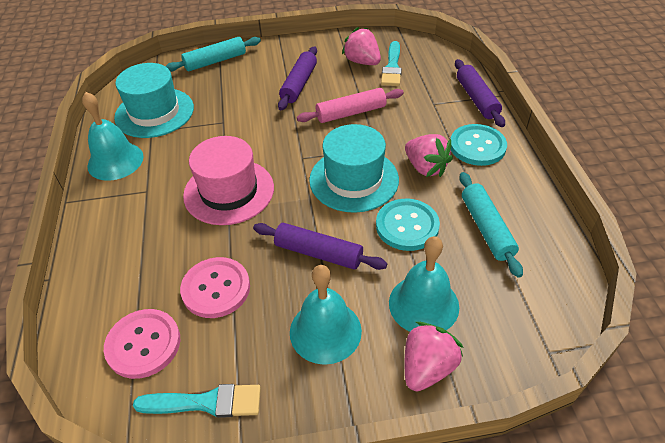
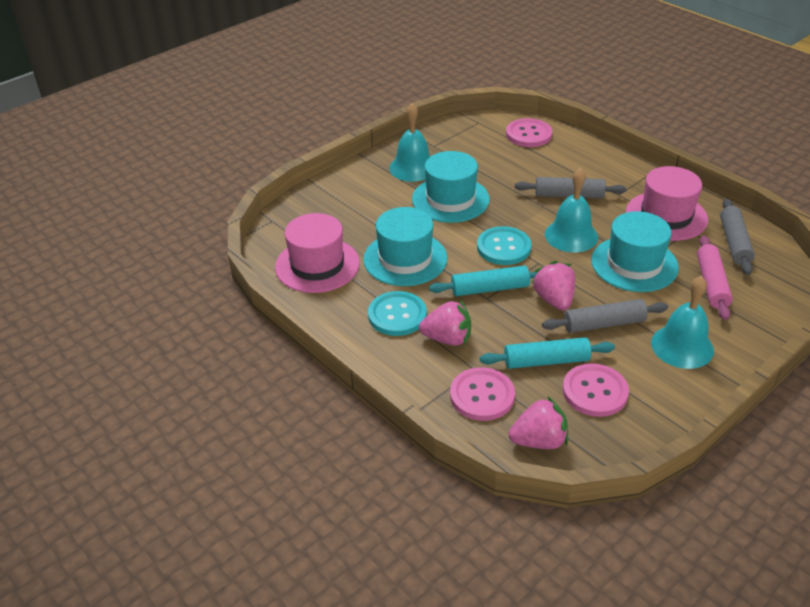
grey rolling pin: none = 0 -> [515,177,626,198] [542,299,668,333] [720,199,755,275] = 3
pink button: [104,309,180,379] [180,257,250,318] = 2 -> [450,367,515,421] [506,118,553,147] [563,363,629,417] = 3
pink hat: [183,136,274,225] = 1 -> [275,213,360,293] [626,166,708,241] = 2
purple rolling pin: [253,223,387,270] [278,46,317,110] [455,59,505,127] = 3 -> none = 0
turquoise brush: [133,384,261,418] [381,41,402,86] = 2 -> none = 0
turquoise hat: [114,63,194,138] [309,124,399,213] = 2 -> [363,207,447,286] [412,151,490,223] [591,211,679,292] = 3

